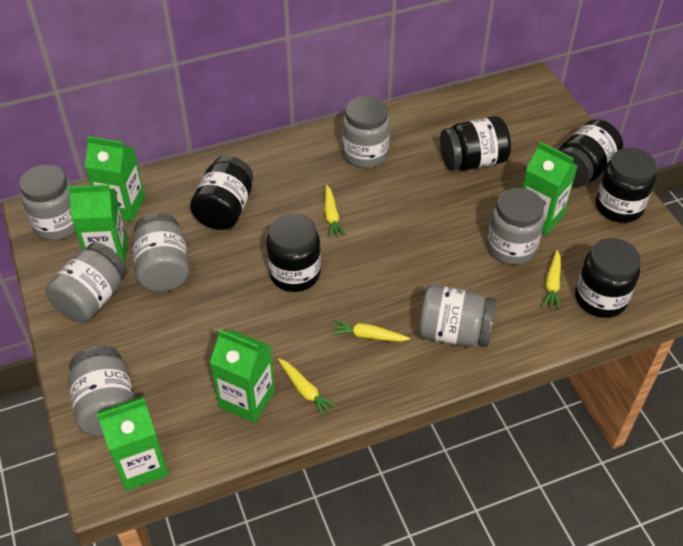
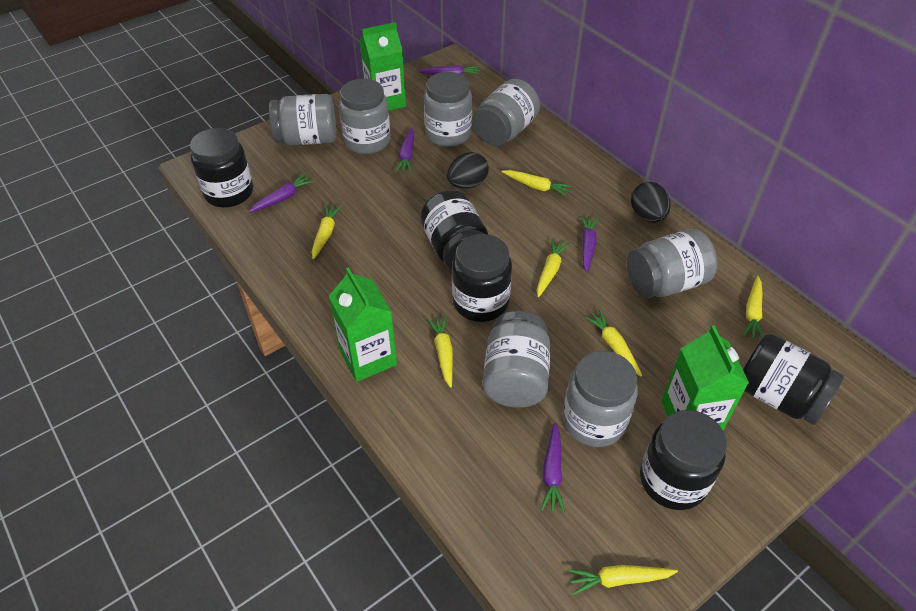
black egg: none = 0 -> [447,152,489,189] [631,182,670,223] = 2
black jar: [190,156,253,230] [266,214,321,292] [440,116,511,170] [559,119,623,187] [575,238,640,318] [596,148,657,223] = 6 -> [190,128,253,207] [420,190,488,270] [452,234,512,322] [640,410,727,510] [743,333,844,425] = 5
green carton: [68,184,128,263] [85,136,145,221] [97,396,168,491] [210,329,275,423] [522,142,578,235] = 5 -> [329,267,397,382] [360,22,406,111] [661,325,749,430] = 3
purple carrot: none = 0 -> [249,173,315,213] [395,128,414,173] [418,65,480,75] [541,422,565,513] [580,216,598,273] = 5
yellow carrot: [278,358,338,418] [324,185,346,238] [330,320,410,342] [542,250,561,309] = 4 -> [312,204,342,259] [427,315,453,388] [502,170,572,197] [537,239,569,297] [568,565,678,595] [584,310,642,377] [743,276,763,339] = 7

